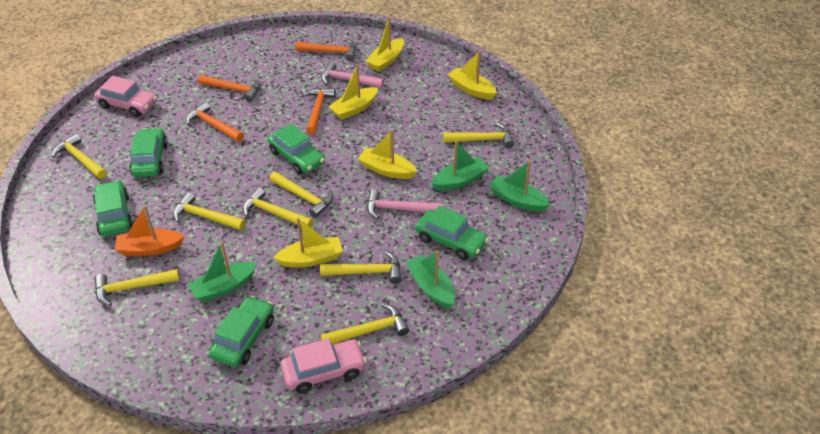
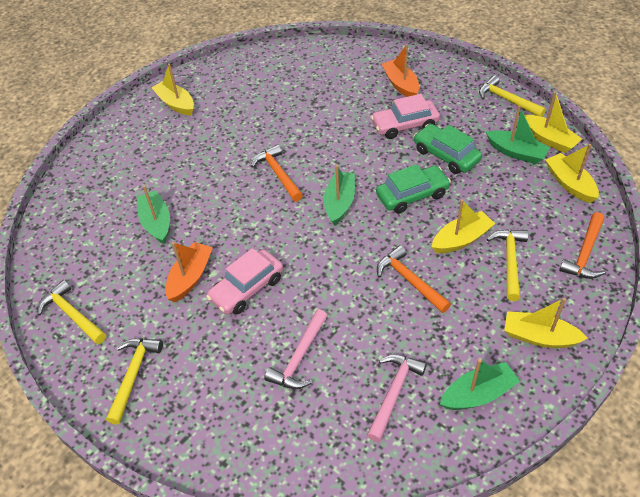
green car: [93,180,133,236] [129,128,168,177] [209,296,274,367] [268,124,325,174] [415,205,489,260] = 5 -> [376,164,451,214] [414,124,482,174] = 2
orange boat: [115,205,185,256] = 1 -> [165,242,213,302] [382,44,419,97] = 2
orange hammer: [186,102,244,142] [198,75,261,102] [295,39,356,61] [303,88,336,135] = 4 -> [251,145,303,202] [377,245,451,313] [559,212,605,279] = 3
yellow hammer: [52,134,107,179] [94,269,179,306] [173,192,246,230] [243,187,313,227] [269,172,334,218] [320,251,401,284] [321,303,409,344] [443,123,514,148] = 8 -> [37,280,106,344] [106,338,163,425] [479,75,546,117] [487,229,528,301] = 4

